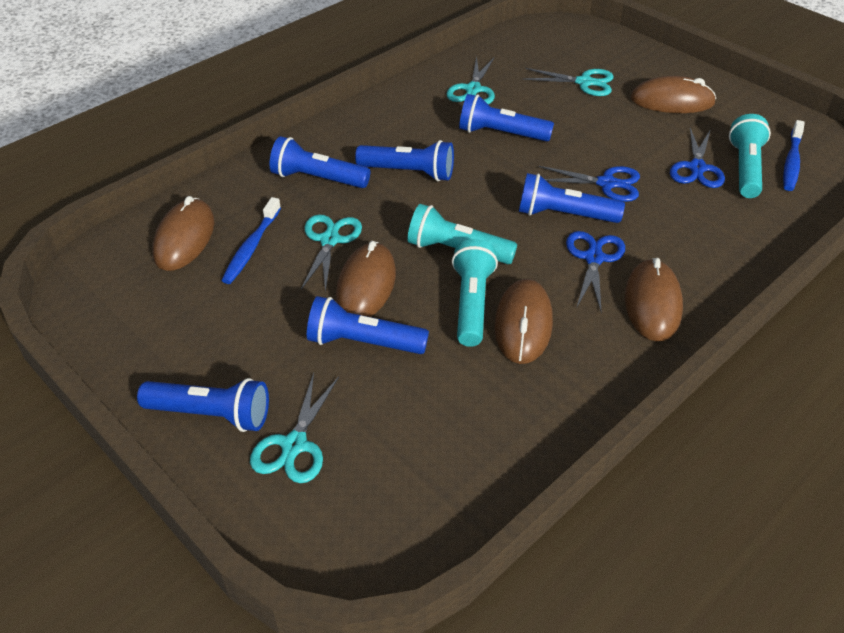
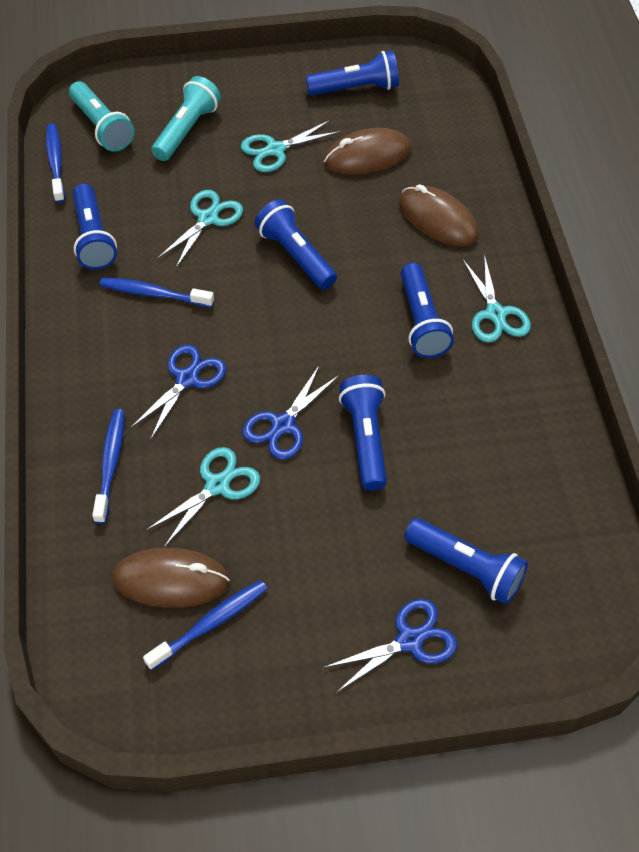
blue toothbrush: [221,197,281,284] [783,120,805,191] = 2 -> [46,124,65,203] [92,409,125,524] [99,277,214,308] [143,580,268,671] = 4
brown mouse: [152,196,214,271] [336,241,396,317] [494,279,553,364] [625,258,683,341] [630,76,716,113] = 5 -> [112,548,230,608] [324,128,411,175] [399,184,479,246] = 3
turquoise flashlight: [407,204,517,264] [452,239,498,347] [729,114,771,198] = 3 -> [69,82,134,152] [151,76,221,161] = 2

